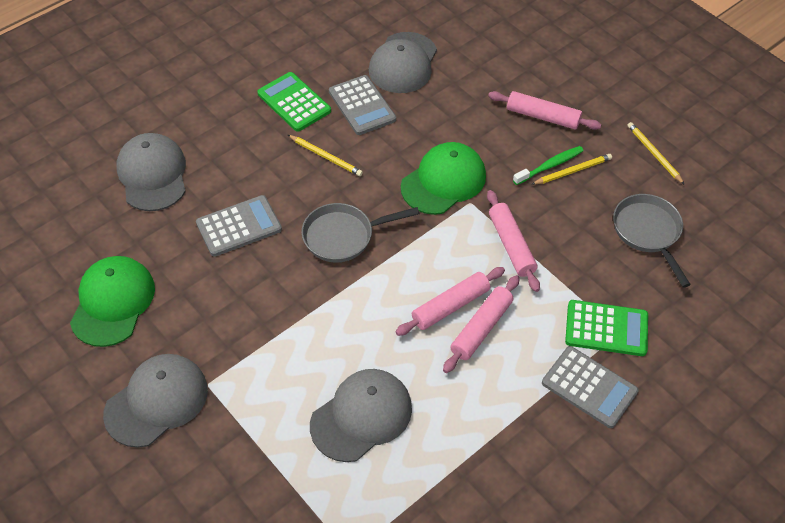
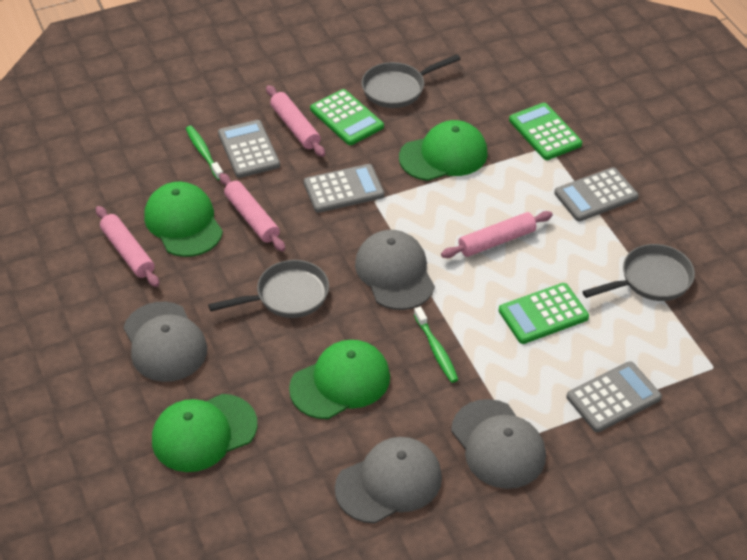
green calculator: [257,72,331,132] [565,300,648,356] = 2 -> [310,89,384,145] [499,283,589,344] [509,103,582,160] = 3
green cap: [70,256,155,347] [401,142,486,215] = 2 -> [144,182,223,257] [152,394,258,472] [289,340,390,419] [399,120,488,181] = 4
green toothbrush: [513,146,584,185] = 1 -> [186,126,223,180] [414,306,459,383] = 2
grey calculator: [196,195,282,257] [329,75,396,135] [542,346,639,428] = 3 -> [218,120,280,178] [304,164,384,213] [554,167,639,221] [566,361,662,432] = 4
grey pan: [302,203,420,262] [613,194,691,288] = 2 -> [208,260,329,318] [362,54,461,108] [582,244,695,301] = 3
yellow pencil: [288,135,363,176] [531,154,612,185] [627,122,685,185] = 3 -> none = 0

